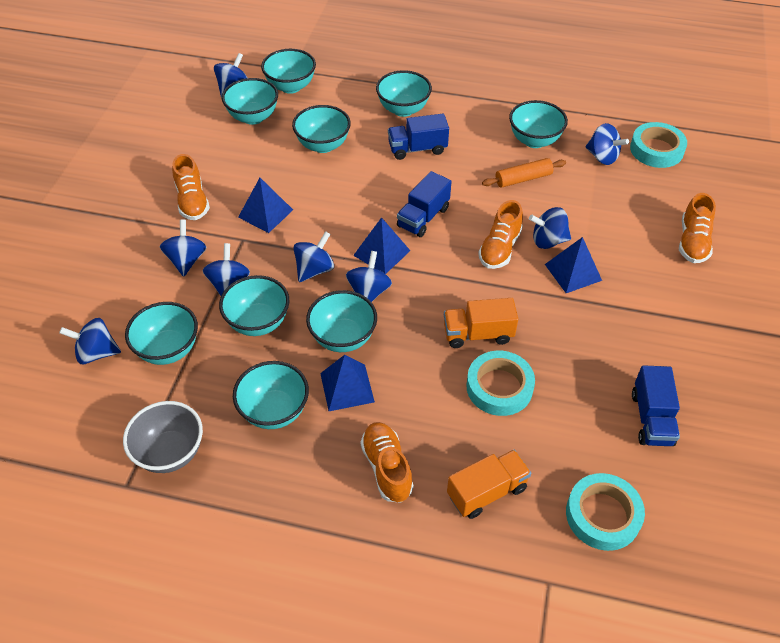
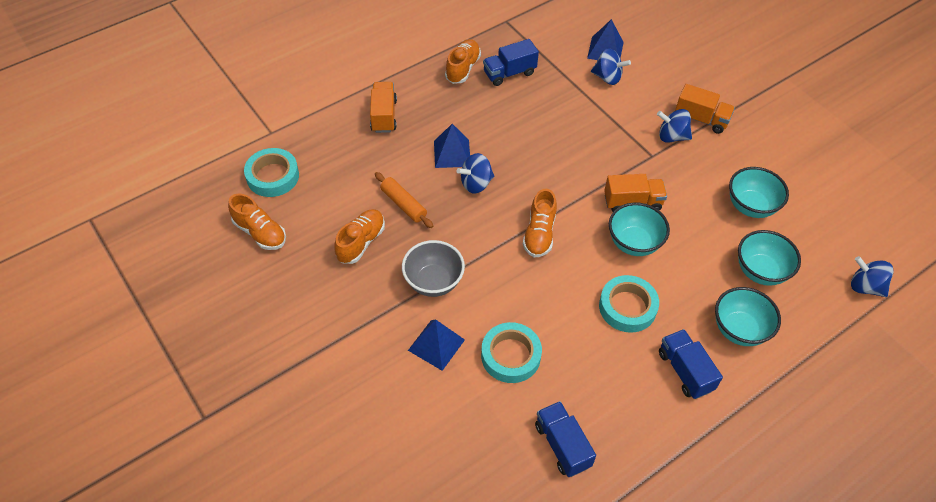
blue pyramid: [238,178,293,233] [320,355,375,411] [353,217,410,274] [545,237,602,293] = 4 -> [408,319,465,371] [434,124,470,168] [587,19,624,60] = 3
blue spinning top: [59,318,121,364] [160,219,207,277] [202,243,250,296] [214,53,248,98] [294,231,334,282] [346,251,392,302] [529,207,571,249] [585,123,629,165] = 8 -> [457,153,494,193] [591,48,631,85] [657,109,692,143] [851,256,893,297] = 4
orange truck: [444,298,518,348] [447,450,531,519] = 2 -> [370,82,397,133] [604,174,667,212] [675,84,735,134] = 3
turquoise bowl: [125,302,198,365] [219,275,289,336] [222,78,278,125] [233,361,309,429] [261,49,316,94] [292,105,351,153] [306,290,377,352] [376,70,432,117] [509,100,568,148] = 9 -> [609,202,670,256] [715,287,781,346] [729,167,789,218] [738,230,801,286] = 4

